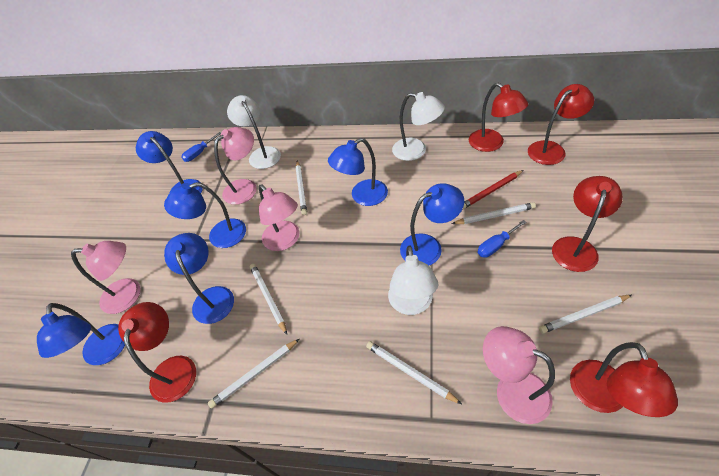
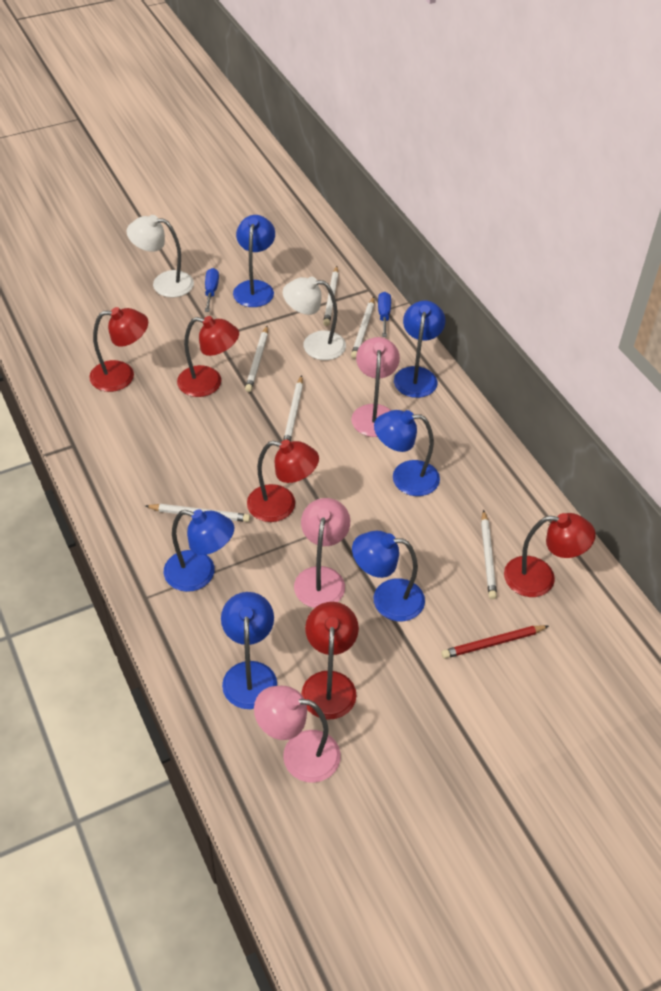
pink lamp: [71,241,141,314] [214,127,257,205] [259,185,299,251] [483,326,555,424] = 4 -> [254,686,341,783] [294,498,350,608] [351,337,400,437] = 3
white lamp: [227,95,281,169] [388,245,438,315] [392,92,445,161] = 3 -> [127,215,194,297] [283,276,346,360] = 2

